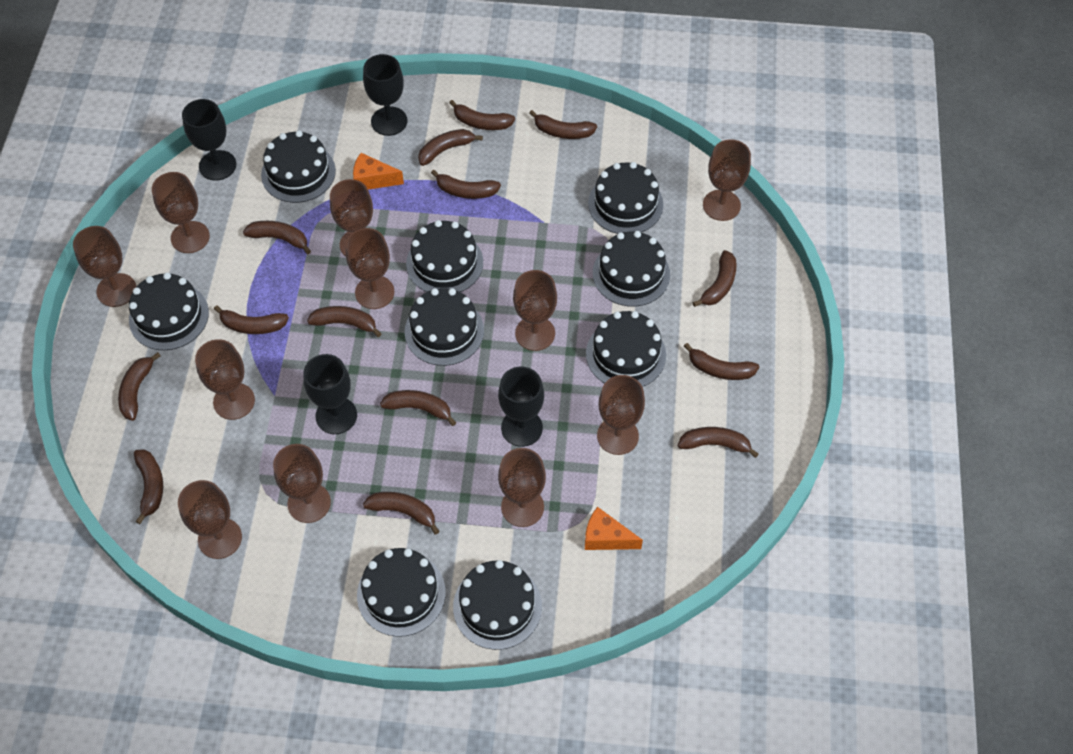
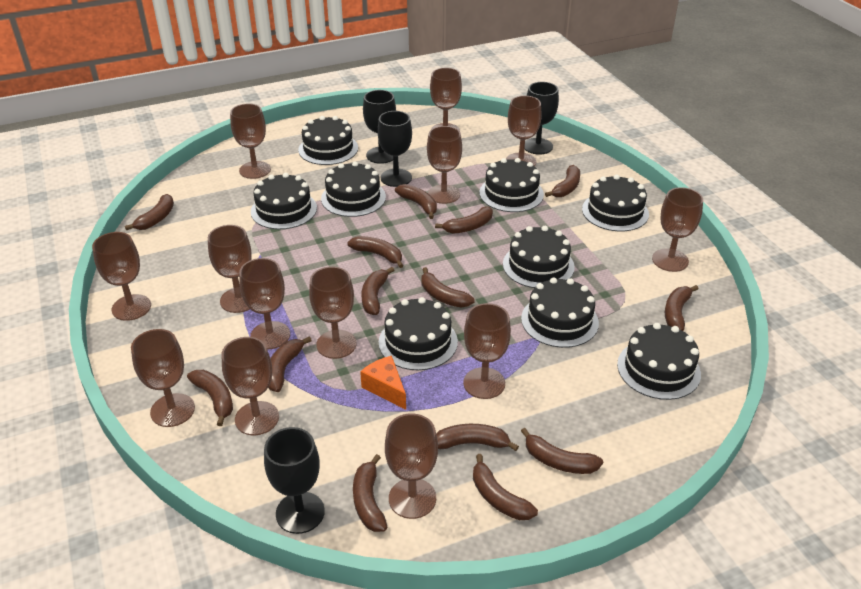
brown goblet: [73,226,137,307] [152,172,210,253] [178,480,242,559] [195,339,255,420] [273,444,331,523] [330,179,373,257] [346,228,395,309] [498,448,546,527] [513,270,557,351] [597,375,645,455] [703,139,751,221] = 11 -> [92,232,151,321] [131,329,195,427] [208,225,252,313] [221,337,279,435] [230,103,271,179] [239,258,290,349] [309,266,357,359] [385,413,438,519] [427,126,462,204] [430,68,462,131] [463,303,511,399] [506,96,542,166] [652,187,703,272] = 13
orange cheese: [353,153,404,190] [585,507,643,550] = 2 -> [360,356,406,410] = 1

